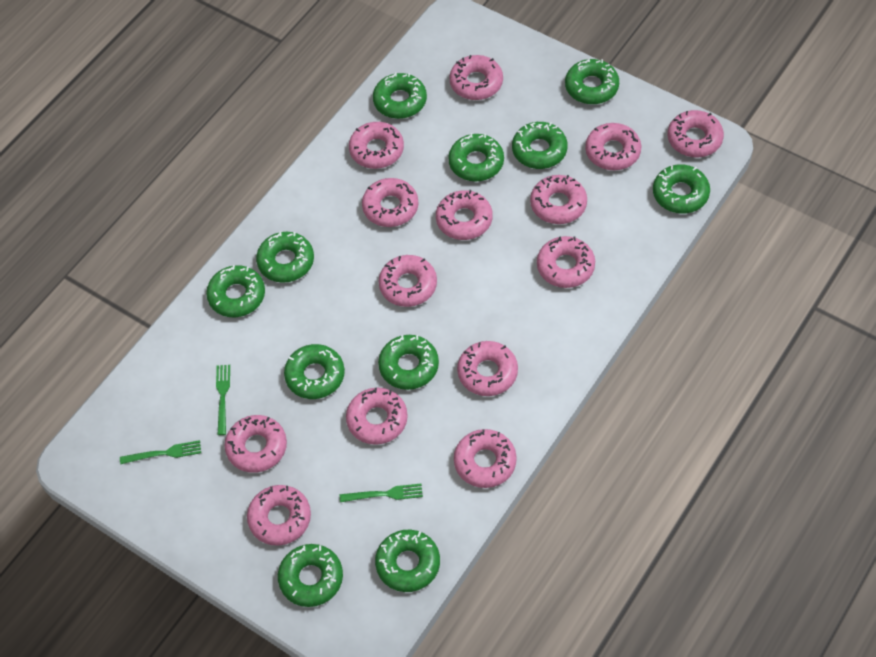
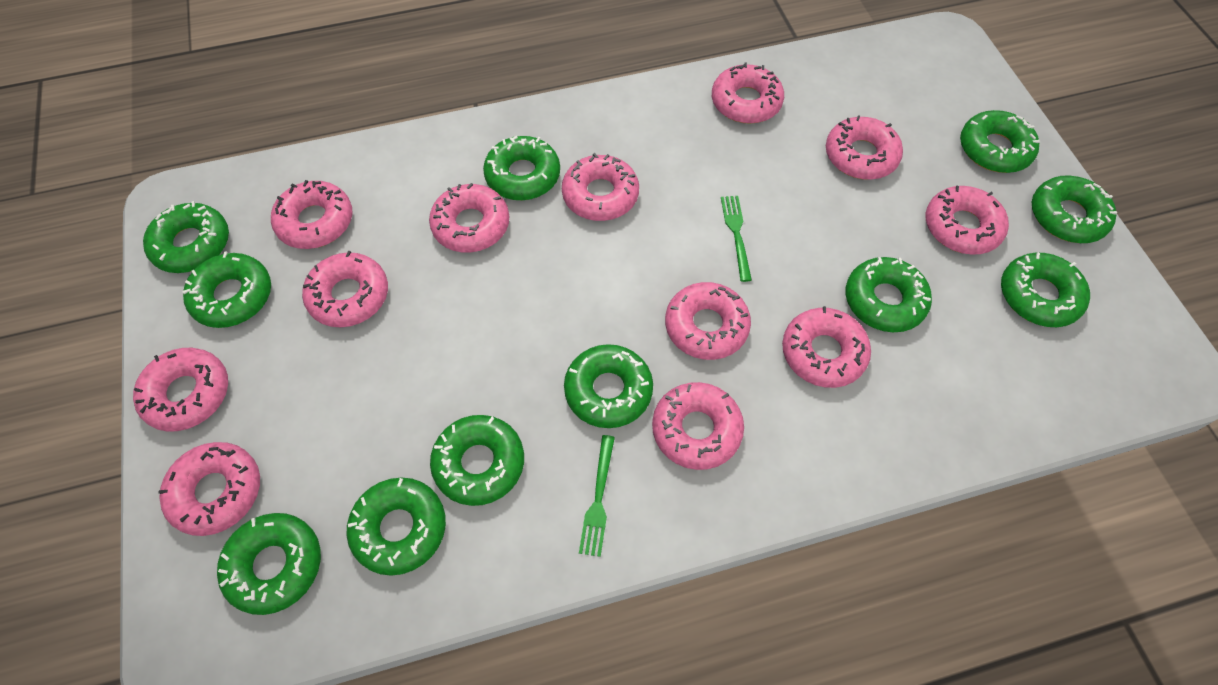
green fork: [120,440,201,464] [216,365,230,435] [340,484,423,502] = 3 -> [579,435,615,557] [721,196,752,282] = 2
pink donut: [224,415,287,473] [247,485,311,546] [346,388,408,445] [349,122,404,169] [362,178,419,227] [379,255,437,307] [436,190,493,240] [449,55,503,100] [454,429,517,488] [457,341,518,396] [530,175,587,224] [537,236,595,288] [585,123,642,170] [668,110,724,157] = 14 -> [133,348,228,432] [158,442,260,536] [271,180,352,249] [302,251,388,327] [429,183,509,252] [562,153,639,221] [652,382,744,470] [665,282,751,360] [712,63,784,124] [782,306,871,388] [826,115,903,180] [925,186,1009,255] = 12

